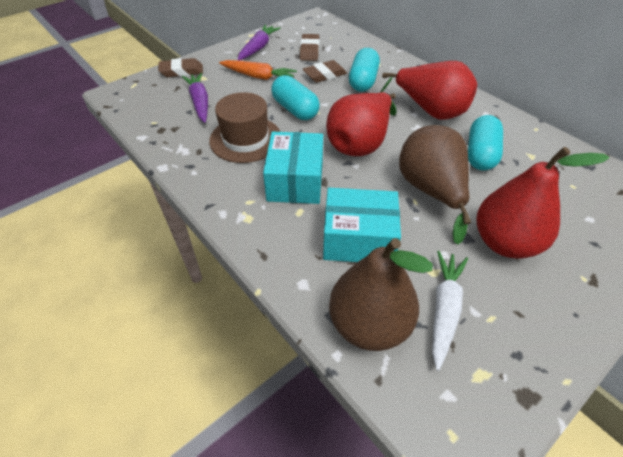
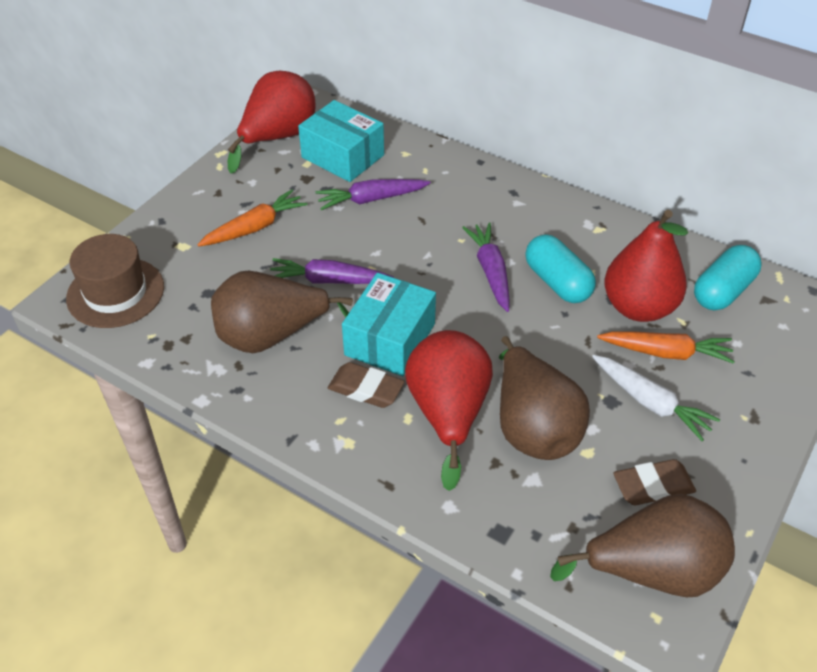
brown eraser: [158,58,203,77] [300,34,320,61] [303,60,347,83] = 3 -> [328,362,405,408] [613,459,696,505] = 2
brown pear: [329,238,433,351] [399,125,471,244] = 2 -> [211,271,353,353] [499,336,590,460] [550,494,735,597] = 3
orange carrot: [219,60,297,80] = 1 -> [197,189,308,247] [597,331,735,364] = 2
purple carrot: [182,73,208,123] [238,25,281,61] = 2 -> [270,258,394,284] [315,179,430,210] [462,223,510,312] = 3
turquoise capsule: [271,75,320,120] [349,48,380,92] [468,115,503,171] = 3 -> [525,235,596,303] [694,245,761,310] = 2

